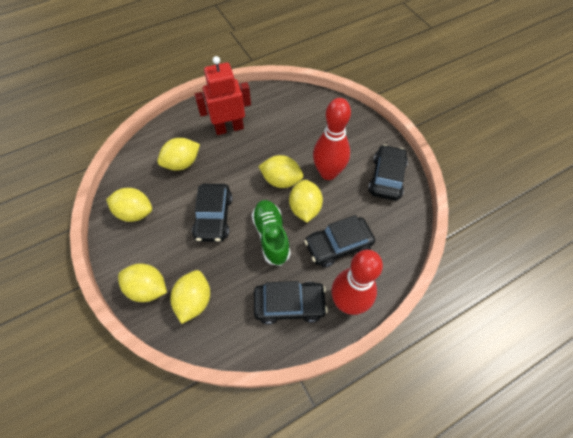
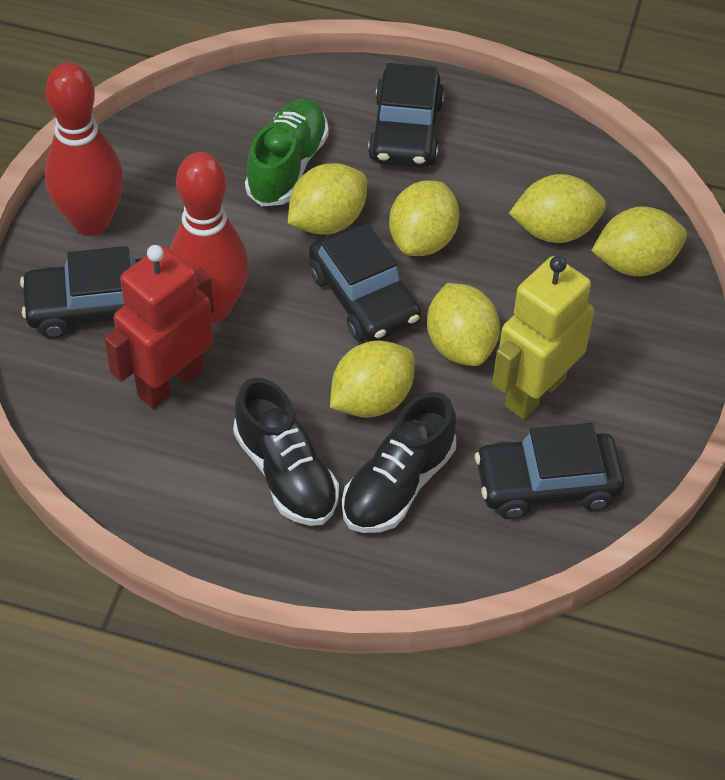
black shoe: none = 0 -> [233,378,339,526] [342,392,456,533] = 2
yellow robot: none = 0 -> [492,256,594,419] = 1

